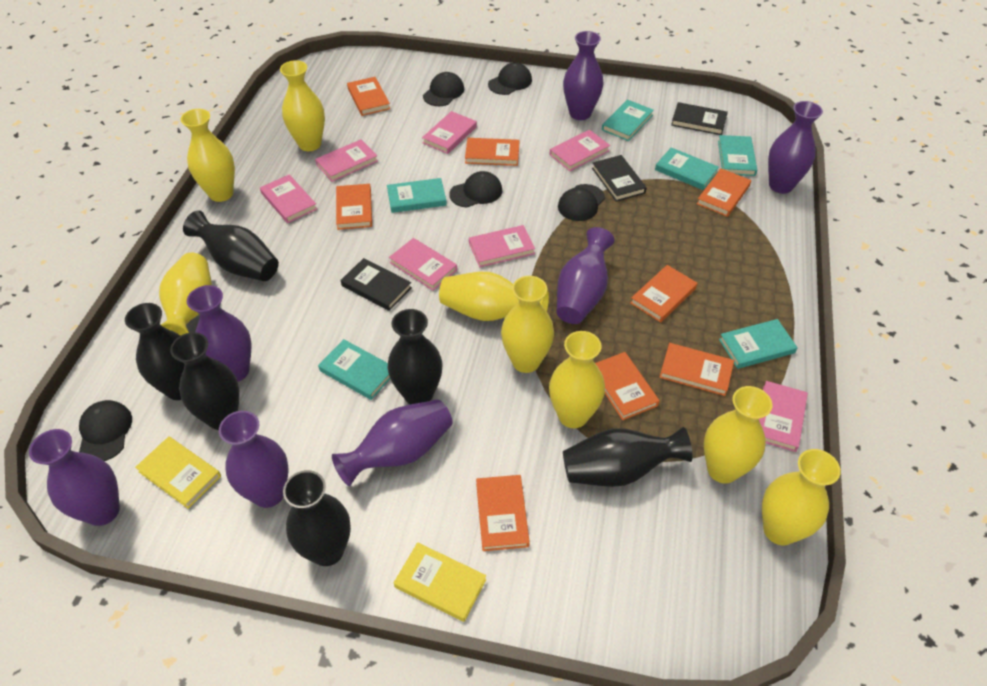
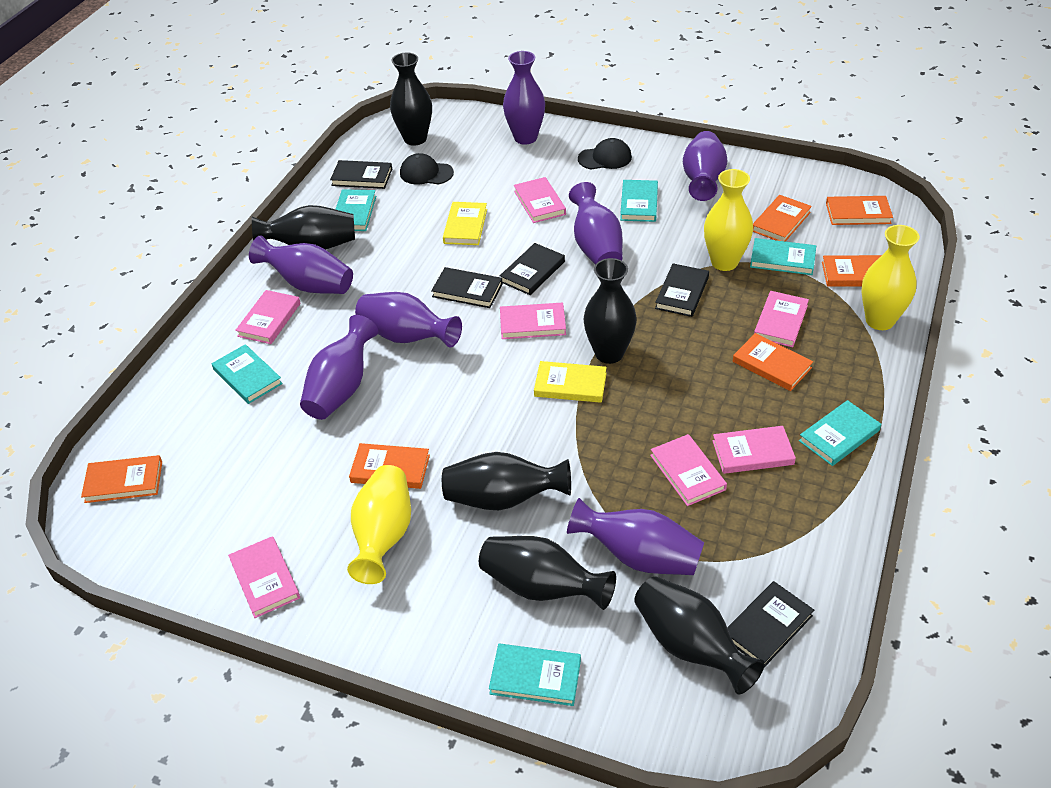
black book: [341,258,412,311] [592,155,647,201] [671,102,728,135] = 3 -> [330,160,392,189] [431,267,503,308] [500,243,565,295] [655,263,709,317] [727,581,814,667] = 5
black cap: [79,400,132,461] [423,72,464,106] [449,171,502,207] [488,63,532,95] [558,184,605,221] = 5 -> [400,153,454,184] [578,138,632,170] = 2
orange book: [336,184,372,230] [347,77,390,116] [465,138,519,166] [476,475,530,551] [595,352,660,420] [630,265,698,322] [659,343,734,396] [697,168,751,217] = 8 -> [81,455,162,503] [349,443,430,489] [733,333,813,391] [753,195,812,242] [822,255,882,287] [826,196,893,225] = 6
yellow vase: [159,253,212,336] [180,109,235,202] [280,60,325,151] [439,272,549,321] [501,276,554,373] [549,331,605,428] [704,386,772,483] [762,449,841,545] = 8 -> [347,465,411,584] [704,169,753,271] [861,225,920,330] = 3

